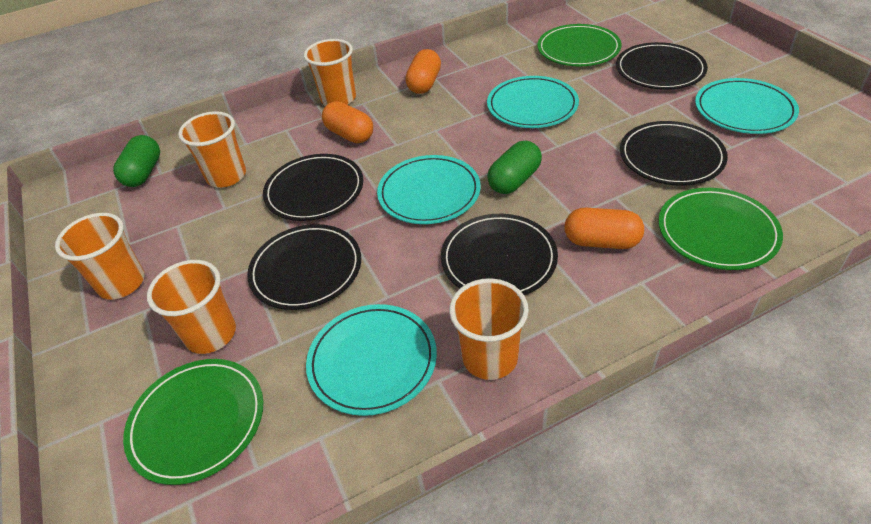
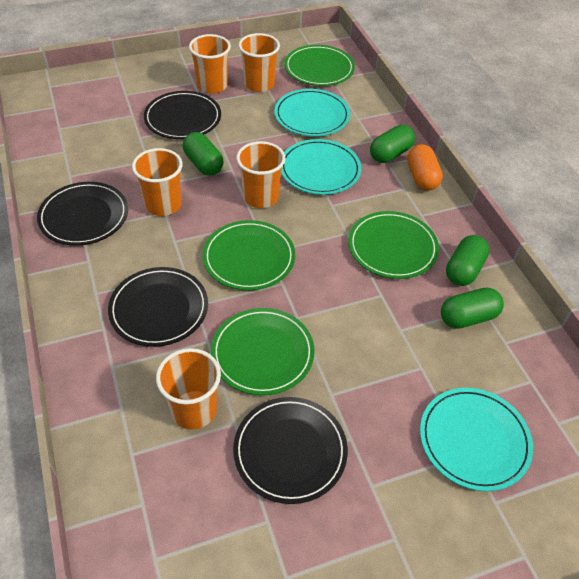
black plate: [247,224,361,310] [263,154,363,221] [441,214,558,295] [616,42,708,90] [620,121,728,186] = 5 -> [37,182,128,246] [108,267,208,347] [144,91,221,139] [233,397,348,504] = 4
green capsule: [113,135,160,187] [487,141,542,194] = 2 -> [183,132,224,176] [370,125,415,163] [441,288,504,329] [446,235,489,286] = 4
green plate: [123,359,263,485] [537,24,621,66] [658,188,783,270] = 3 -> [203,220,295,290] [211,308,315,395] [284,45,355,86] [348,211,439,279] = 4
orange capsule: [322,101,373,143] [405,49,441,94] [564,208,644,249] = 3 -> [407,144,443,190] = 1
turquoise plate: [306,304,437,416] [377,155,481,224] [487,76,579,128] [695,78,799,134] = 4 -> [274,89,350,136] [281,139,361,195] [420,388,533,491] = 3

